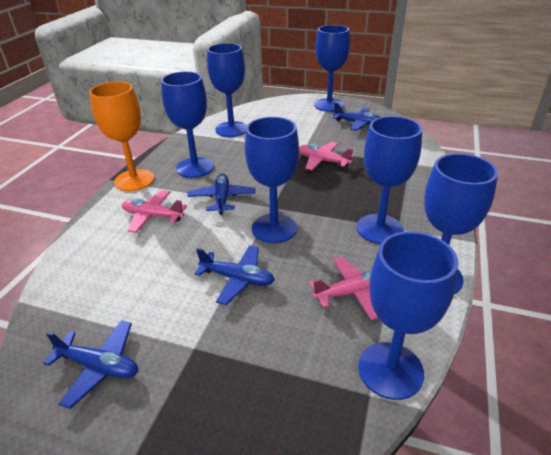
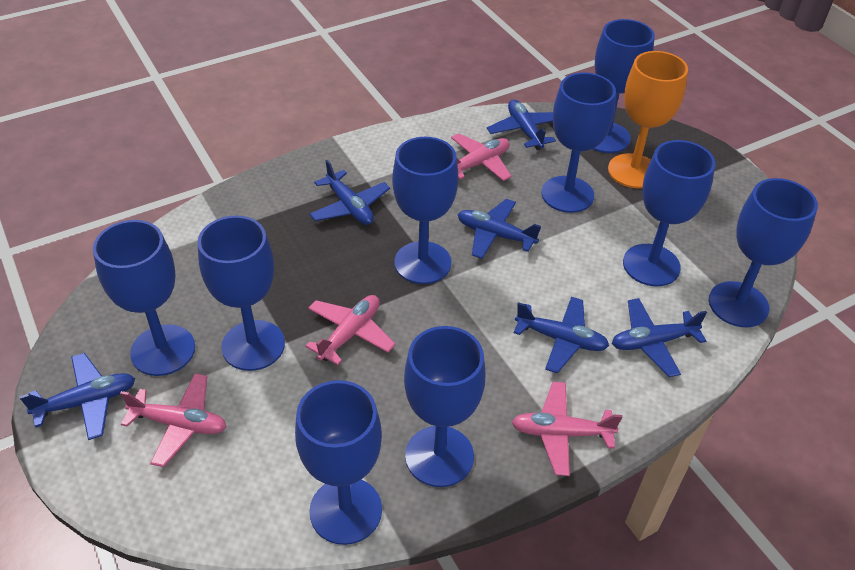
blue goblet: [161,71,214,178] [207,43,247,137] [245,117,299,243] [314,25,350,112] [357,116,422,244] [358,231,458,400] [424,153,498,294] = 7 -> [93,220,195,376] [198,216,285,371] [295,380,382,545] [392,137,458,284] [404,326,485,487] [541,72,616,213] [593,19,655,153] [623,140,715,286] [709,178,818,327] = 9
blue plane: [43,320,138,409] [187,173,256,215] [195,245,275,305] [333,103,381,131] = 4 -> [20,353,135,440] [309,160,390,225] [458,199,541,259] [487,100,556,150] [514,297,609,373] [612,298,707,377] = 6
pink plane: [122,190,187,233] [299,142,354,170] [310,256,378,320] = 3 -> [120,373,227,467] [305,295,396,365] [451,133,512,181] [512,382,622,476] = 4

